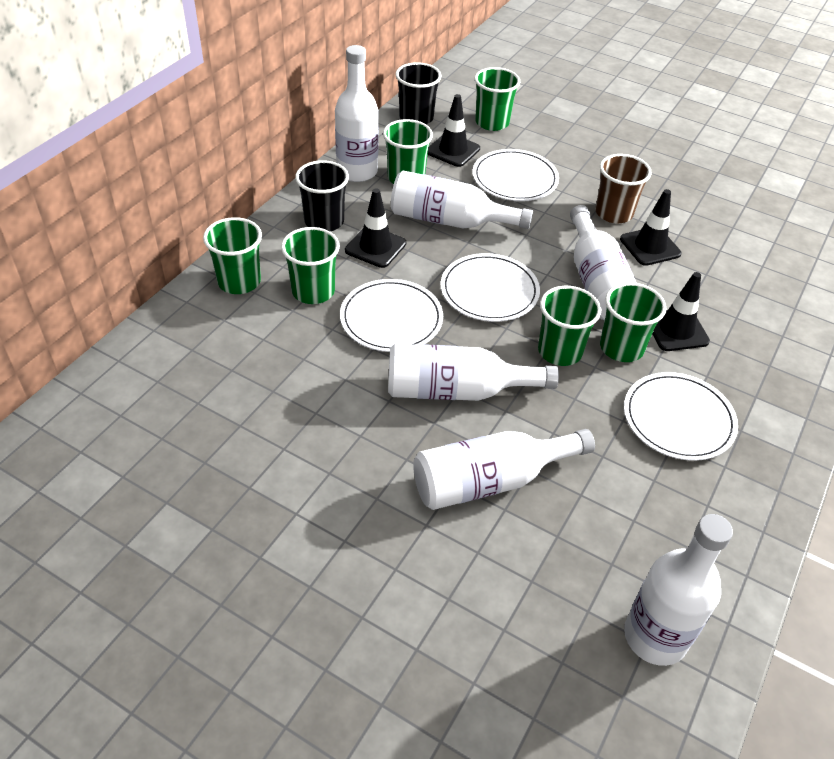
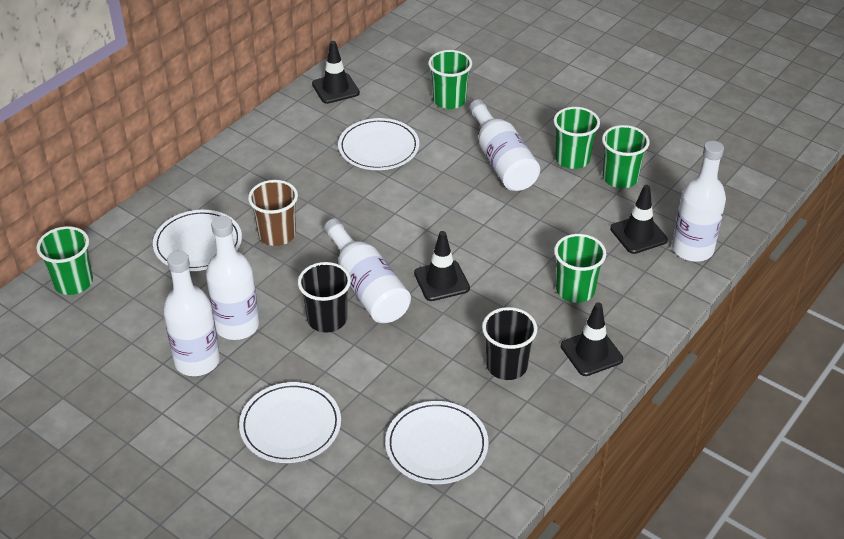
green cup: [203,217,262,294] [281,227,340,304] [383,119,433,184] [474,67,520,131] [538,286,601,366] [600,282,666,362] = 6 -> [36,226,93,295] [428,50,472,109] [554,107,600,169] [554,234,606,303] [602,125,650,188] = 5
white bottle: [335,45,379,182] [388,344,559,401] [391,171,533,229] [413,429,595,510] [570,205,637,320] [624,514,733,666] = 6 -> [163,251,220,376] [206,216,259,340] [324,218,411,323] [469,99,540,191] [672,141,726,262] = 5

